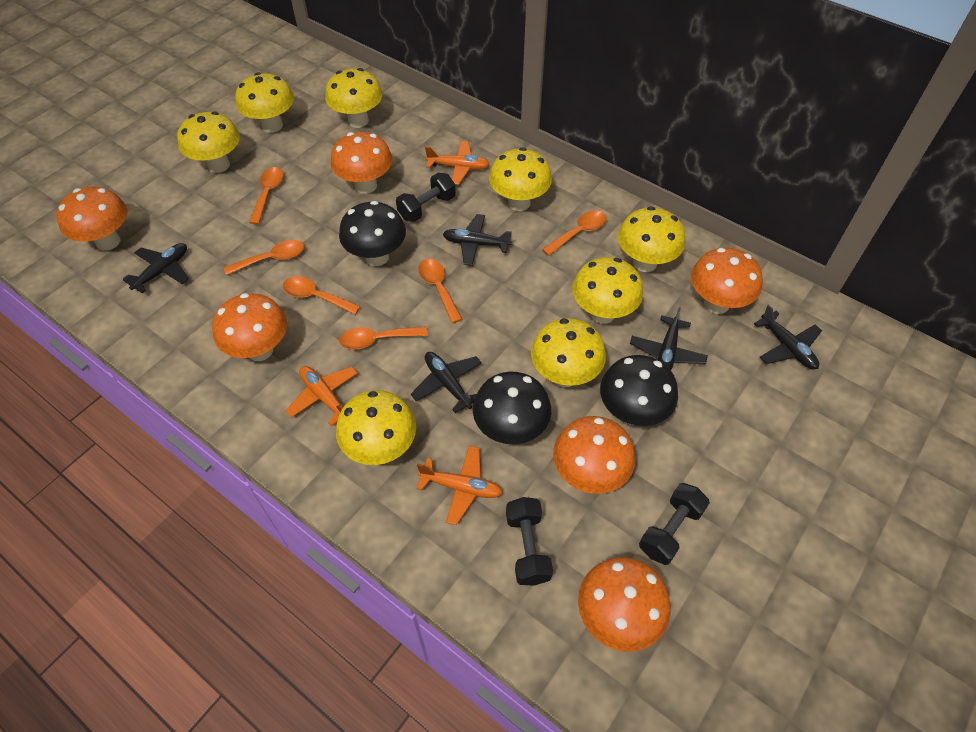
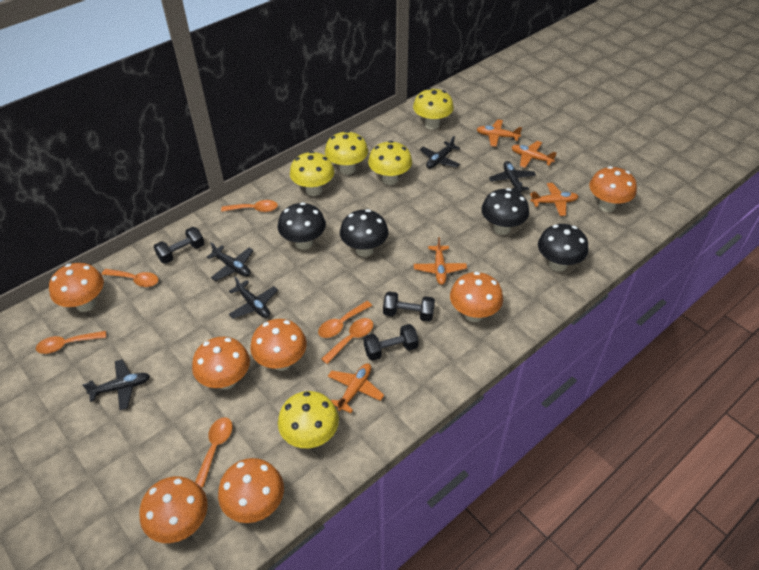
black mushroom: [339,201,406,266] [473,372,551,444] [600,355,678,426] = 3 -> [278,202,326,250] [340,209,388,257] [481,188,529,235] [538,224,589,272] = 4
orange mushroom: [56,187,127,251] [212,293,287,361] [330,132,392,194] [553,416,635,494] [578,557,671,652] [691,248,763,314] = 6 -> [49,263,104,312] [139,476,208,543] [192,337,250,390] [218,458,284,523] [250,319,307,371] [450,272,503,322] [589,166,637,212] = 7
orange plane: [285,366,358,426] [417,446,503,525] [425,141,490,185] = 3 -> [328,363,384,413] [414,237,467,285] [477,120,522,147] [512,141,556,168] [530,183,579,216] = 5
yellow mushroom: [177,111,240,173] [235,72,294,133] [325,68,383,128] [336,390,416,465] [489,147,552,211] [531,318,606,387] [572,257,643,324] [618,206,685,272] = 8 -> [278,391,339,448] [290,151,335,196] [325,131,368,175] [368,141,412,185] [413,88,454,130] = 5

